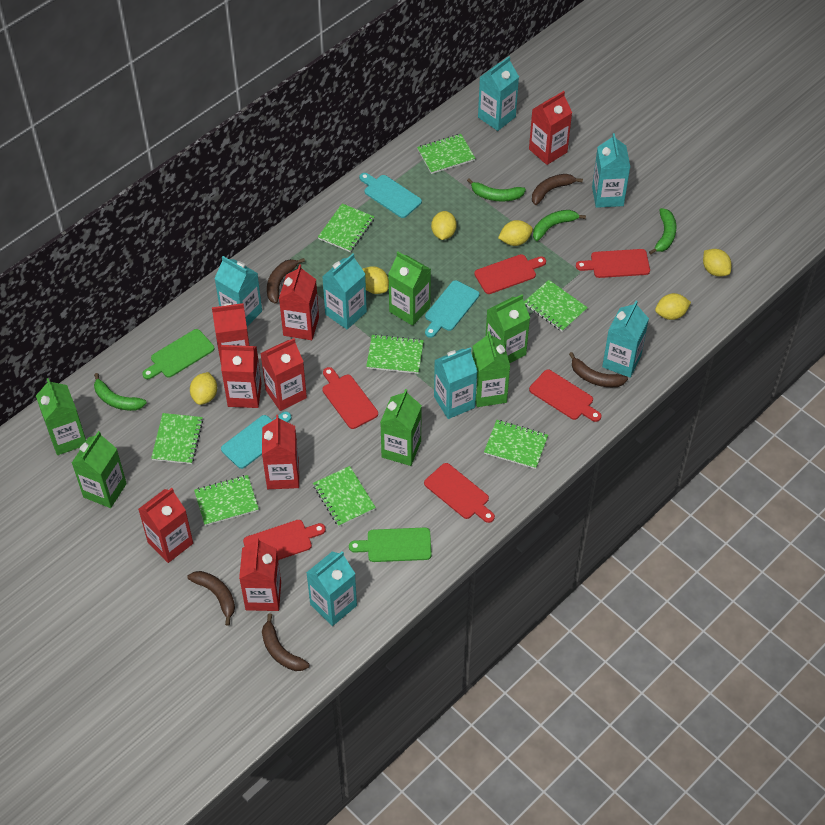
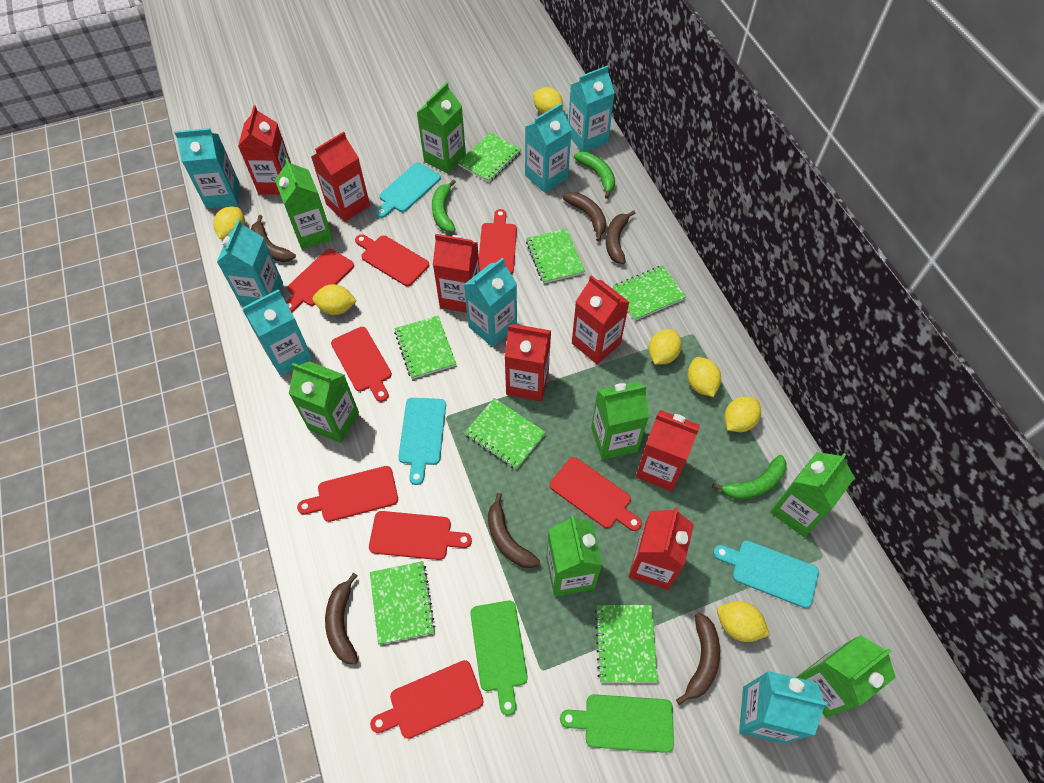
brown banana: [187,571,235,626] [262,613,309,671] [267,258,305,304] [532,174,583,205] [569,352,628,387] = 5 -> [251,215,296,262] [325,573,358,664] [488,493,540,568] [563,192,606,241] [606,210,635,264] [676,613,720,705] = 6
green banana: [94,373,147,411] [467,178,526,202] [533,210,586,241] [649,208,676,255] = 4 -> [432,179,456,232] [574,152,615,199] [712,455,787,499] = 3
green carton: [36,378,86,455] [72,431,127,508] [380,389,422,466] [388,252,431,326] [472,331,510,407] [485,295,530,363] = 6 -> [275,158,333,250] [289,361,359,443] [417,82,466,174] [546,515,603,596] [591,382,649,460] [770,452,854,537] [796,635,896,717] = 7
green notebook: [151,413,203,464] [194,475,259,526] [313,466,376,527] [318,204,374,252] [366,334,424,374] [417,134,476,174] [484,420,548,469] [524,280,588,332] = 8 -> [370,561,436,645] [394,316,456,379] [458,133,521,183] [464,398,546,470] [526,229,585,284] [595,605,658,683] [613,265,686,321] = 7
red carton: [138,488,193,563] [212,303,249,362] [221,345,262,408] [239,537,281,611] [260,338,307,411] [262,415,299,489] [279,264,319,340] [529,91,572,165] = 8 -> [238,105,291,195] [311,131,370,222] [433,234,480,313] [505,324,551,401] [572,275,629,364] [629,507,694,590] [636,410,700,492] = 7
red cutting board: [243,520,326,560] [322,367,378,429] [424,463,495,523] [474,254,546,294] [529,369,601,422] [576,249,650,278] = 6 -> [286,249,354,312] [297,466,398,522] [331,327,392,402] [355,234,429,286] [369,511,472,560] [370,660,484,739] [479,209,517,274] [550,457,642,531] = 8
yellow lemon: [190,372,217,405] [362,266,389,294] [431,211,457,240] [498,220,533,246] [655,293,691,320] [703,249,732,277] = 6 -> [213,207,245,239] [313,284,357,315] [533,87,563,114] [649,329,682,365] [687,357,721,397] [717,601,770,642] [725,396,761,432] = 7

